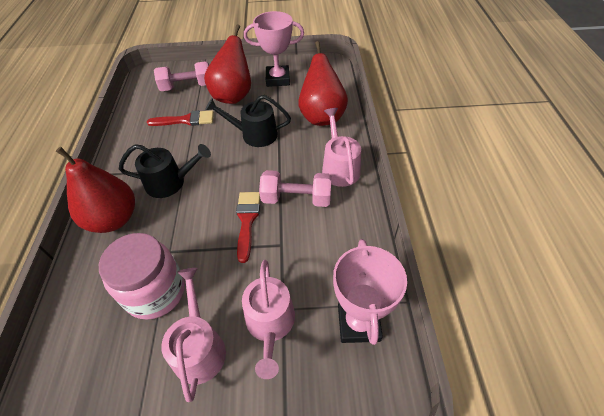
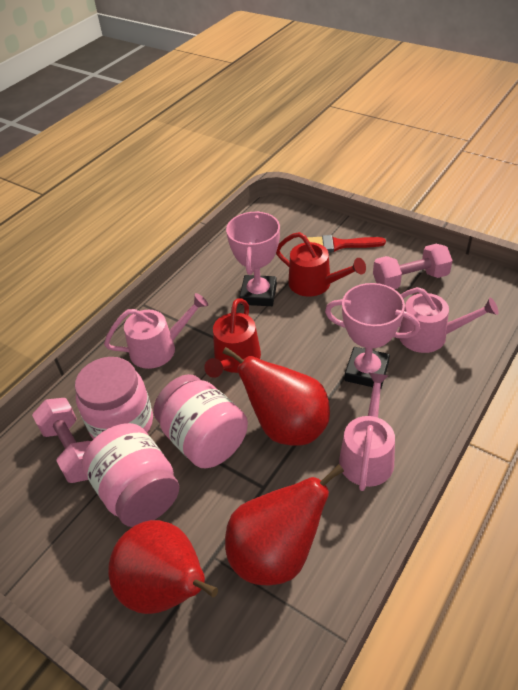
black watering can: [119,144,211,198] [205,95,291,147] = 2 -> none = 0
pink jar: [99,233,185,320] = 1 -> [75,357,153,440] [82,423,179,527] [153,374,248,468] = 3
red brush: [147,110,214,126] [236,192,260,263] = 2 -> [307,235,386,253] = 1
red watering can: none = 0 -> [204,298,261,378] [276,232,366,297] = 2

